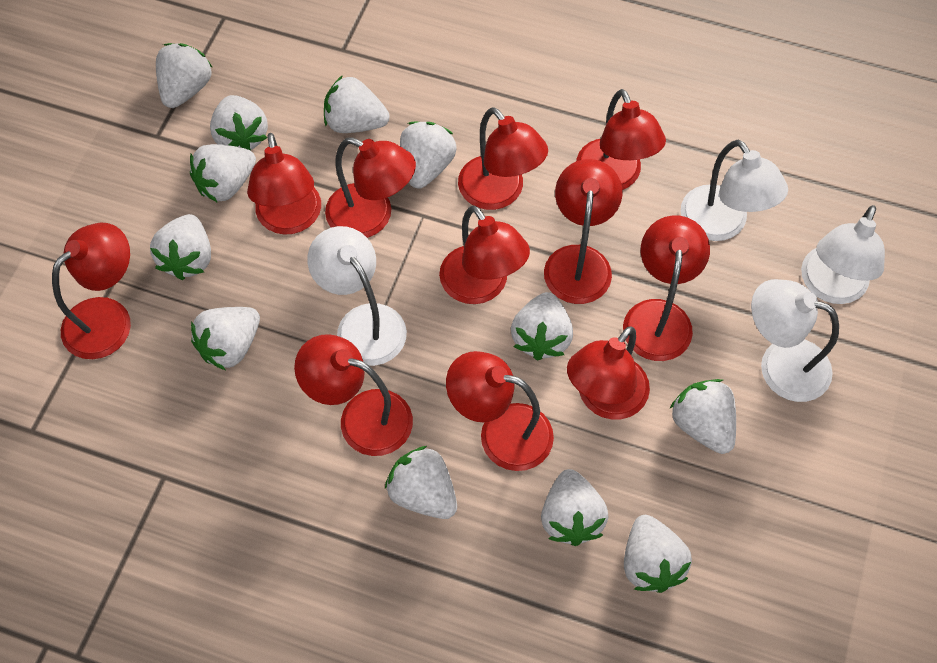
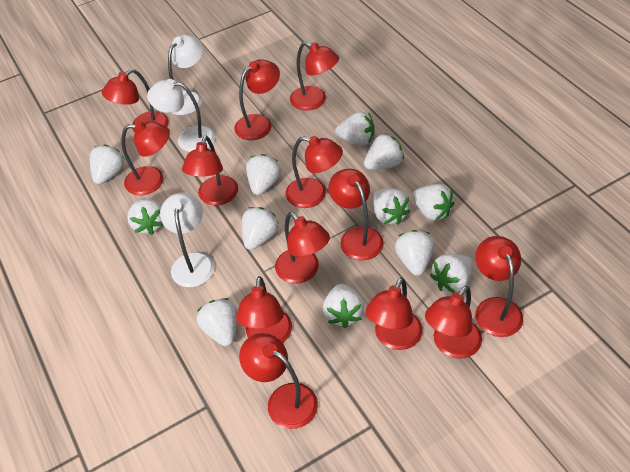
red lamp: [52,222,131,359] [247,133,321,235] [294,334,413,456] [325,137,416,238] [439,205,530,304] [446,351,554,471] [458,107,548,210] [544,159,622,304] [567,326,650,420] [576,89,666,190] [623,215,710,361] = 11 -> [102,69,169,132] [122,121,170,195] [182,136,238,205] [234,59,280,140] [236,276,292,343] [239,333,318,429] [275,212,330,284] [285,136,343,208] [290,42,339,111] [328,169,384,261] [365,277,423,350] [425,286,482,359] [475,236,523,337] = 13
white lamp: [307,226,407,366] [681,140,788,241] [751,279,839,402] [801,205,885,304] = 4 -> [147,79,215,152] [160,193,214,287] [168,35,203,115] = 3

